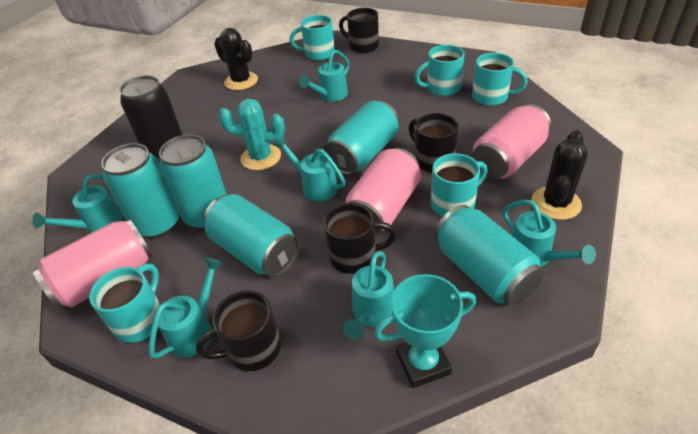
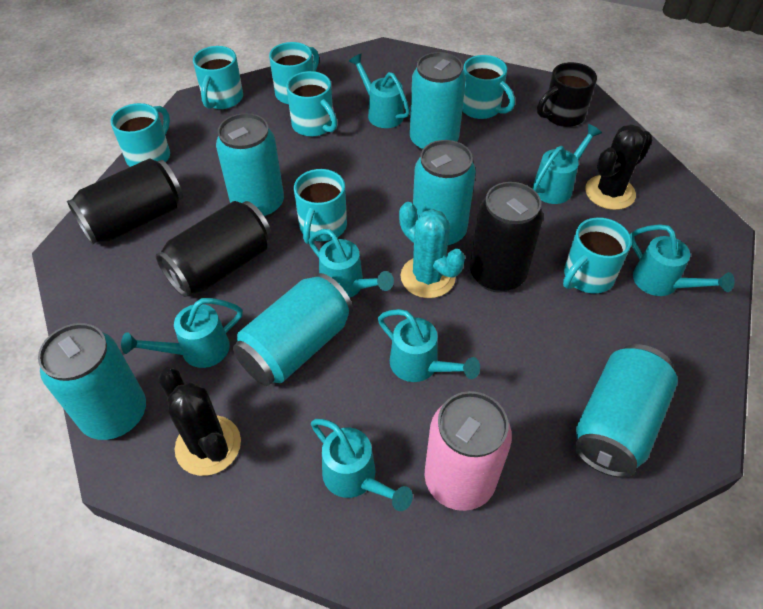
black can: [119,76,183,161] = 1 -> [67,158,183,244] [156,201,272,297] [470,182,543,293] = 3
black mug: [196,291,281,371] [324,203,397,274] [339,8,379,53] [409,113,459,173] = 4 -> [537,62,597,127] = 1
pink can: [33,219,153,308] [345,148,421,236] [472,104,551,179] = 3 -> [425,391,512,511] = 1
turquoise can: [101,143,179,239] [159,134,227,230] [203,194,300,278] [324,101,399,175] [434,205,544,306] = 5 -> [38,323,146,440] [216,113,284,218] [233,273,353,386] [410,52,466,151] [413,140,476,247] [574,344,678,478] = 6
turquoise mug: [89,263,161,343] [289,15,335,61] [414,45,465,96] [431,153,487,217] [472,53,528,106] = 5 -> [110,103,170,167] [193,46,243,109] [269,42,319,105] [286,71,337,137] [294,169,347,244] [462,55,515,119] [563,217,632,294] = 7
turquoise trophy: [374,274,476,388] = 1 -> none = 0
turquoise watering can: [32,174,123,233] [149,258,223,359] [274,136,346,202] [299,50,349,101] [343,251,394,340] [502,200,596,267] = 6 -> [121,298,243,368] [309,229,394,298] [311,419,413,511] [349,54,410,128] [378,309,480,382] [532,124,602,204] [630,224,735,296] = 7

